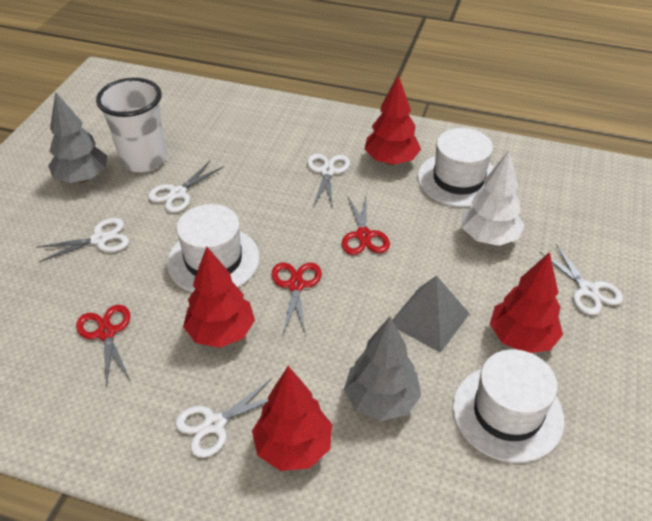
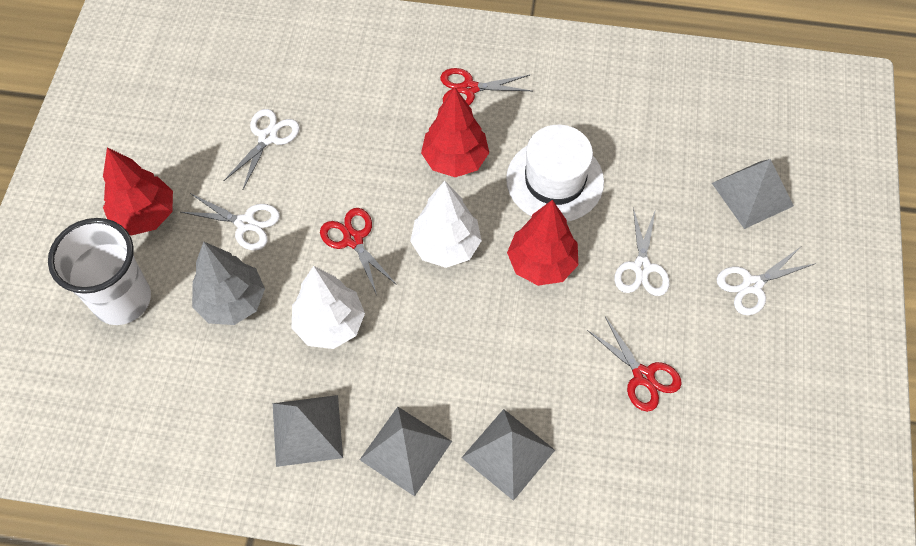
grey pyramid: [392,275,470,353] = 1 -> [273,395,343,467] [360,407,452,496] [461,409,555,501] [712,159,794,229] = 4
grey tree: [48,92,107,183] [344,317,421,421] = 2 -> [192,242,265,325] = 1
red tree: [183,247,255,348] [252,366,332,471] [364,75,421,165] [490,252,563,353] = 4 -> [103,147,173,236] [421,88,489,177] [507,200,578,286] = 3
white hat: [167,204,260,293] [418,128,494,207] [453,349,564,463] = 3 -> [506,125,604,222] = 1
white scissors: [36,218,129,262] [148,160,224,213] [175,379,271,458] [307,154,350,209] [539,244,623,315] = 5 -> [181,193,280,250] [224,109,300,189] [615,207,670,296] [717,248,816,315] = 4
white tree: [462,151,525,246] = 1 -> [292,266,365,349] [410,181,482,268] = 2

